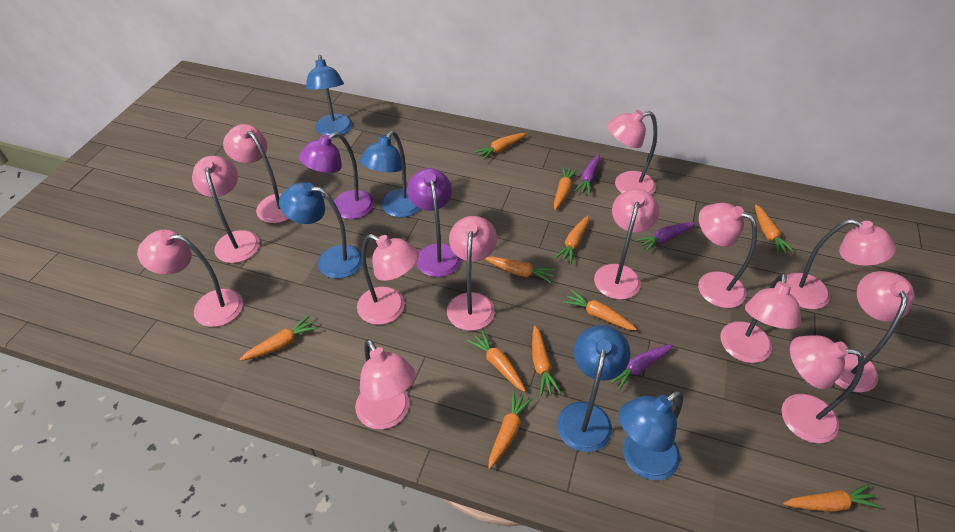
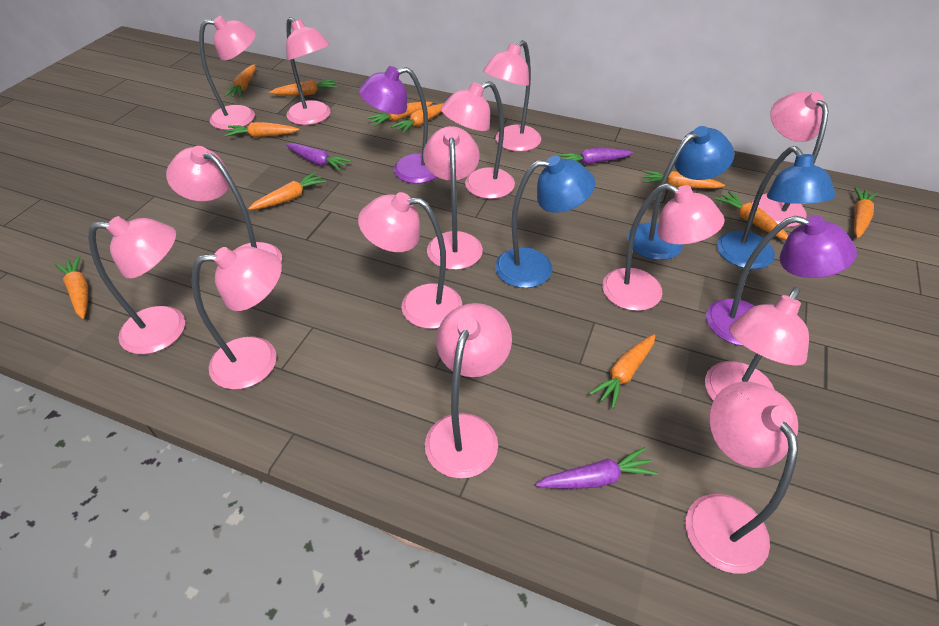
blue lamp: [279,182,362,279] [306,55,352,137] [360,131,420,217] [557,325,630,452] [618,391,683,480] = 5 -> [495,156,595,288] [627,126,734,260] [717,146,836,269] = 3
pink lamp: [137,230,243,327] [192,156,260,263] [223,124,289,223] [355,339,416,429] [357,234,419,325] [447,216,497,331] [594,189,659,300] [607,110,657,195] [698,203,757,308] [720,273,801,363] [781,335,865,443] [786,219,896,309] [835,271,914,392] = 13 -> [88,216,185,354] [166,146,282,262] [192,246,282,390] [199,16,256,130] [286,17,331,125] [358,192,462,329] [423,126,483,270] [425,303,512,479] [441,81,515,199] [483,40,541,152] [602,183,725,311] [686,382,798,574] [705,287,809,401] [752,91,828,227] = 14

